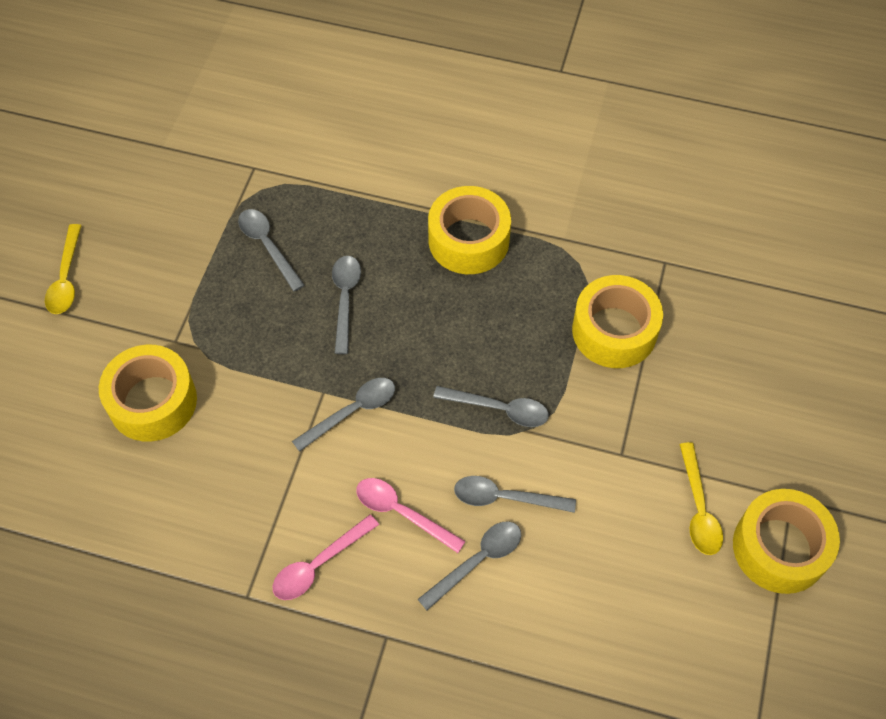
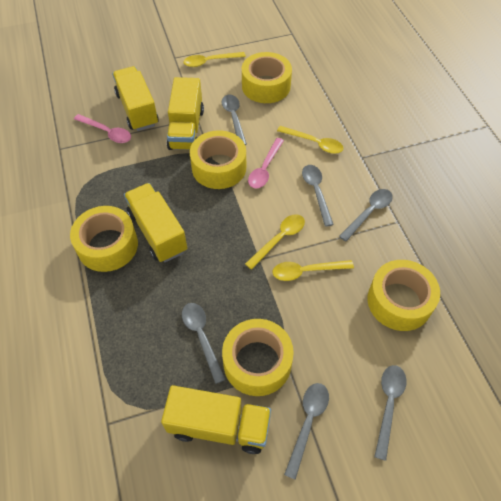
yellow spoon: [45,224,82,314] [679,442,723,555] = 2 -> [184,52,246,67] [245,214,305,270] [272,260,354,281] [277,126,343,154] = 4
yellow tape: [99,345,197,442] [428,186,511,274] [572,275,663,368] [733,489,840,594] = 4 -> [70,206,138,272] [190,130,246,189] [222,319,294,396] [242,52,292,103] [367,260,440,331] = 5
yellow truck: none = 0 -> [112,66,158,131] [124,183,187,262] [161,385,271,454] [167,77,204,150] = 4

